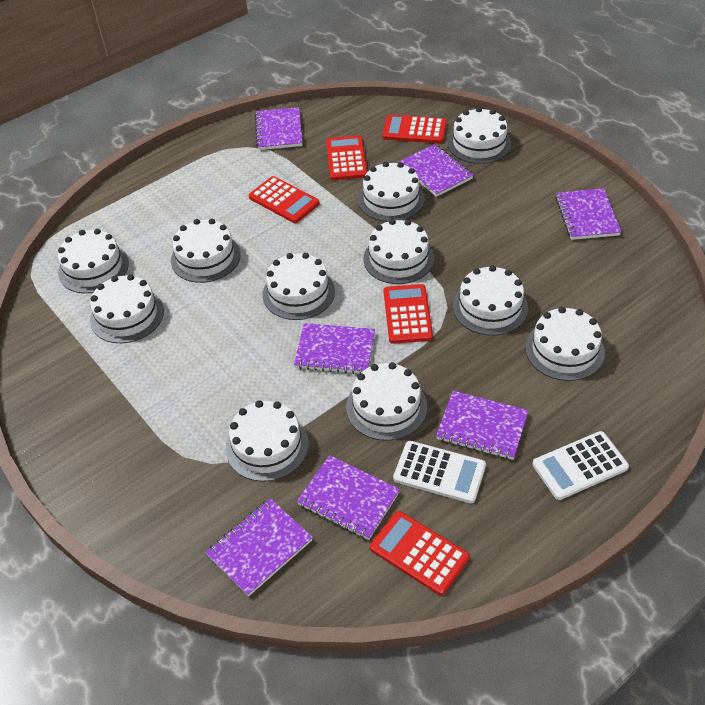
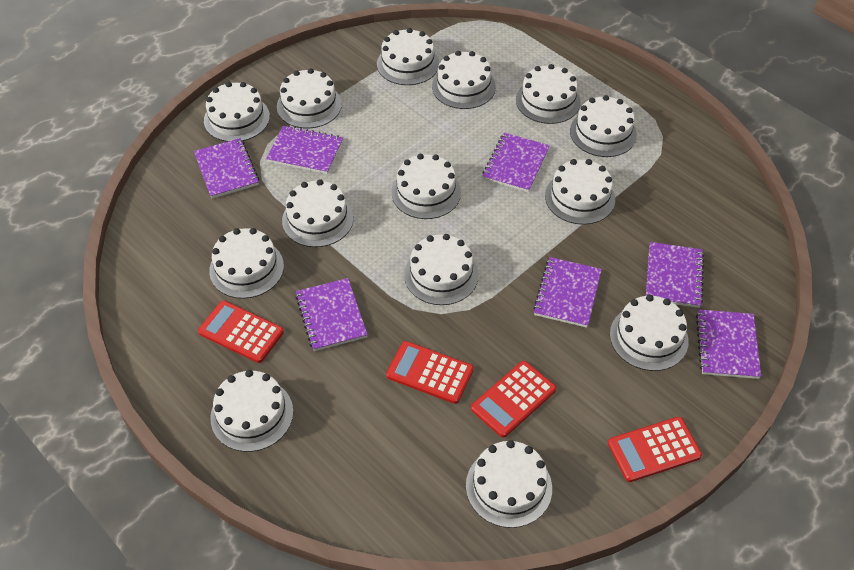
red calculator: [249,176,320,223] [326,135,367,180] [370,511,470,595] [382,115,447,144] [384,284,433,344] = 5 -> [198,301,284,363] [386,341,474,404] [471,361,556,438] [608,417,702,482] = 4
white cake: [58,229,129,293] [90,274,164,343] [171,219,241,283] [226,400,309,482] [263,253,335,320] [346,362,427,441] [358,162,425,222] [363,219,434,284] [448,107,511,164] [453,265,528,336] [525,307,605,381] = 11 -> [204,82,270,142] [209,228,284,299] [210,370,293,452] [277,68,342,128] [282,179,353,247] [377,28,439,85] [391,154,461,219] [404,234,479,305] [432,51,496,109] [466,440,552,528] [516,64,581,124] [545,159,615,225] [570,95,637,157] [610,295,689,371] = 14
white calculator: [393,441,486,503] [532,431,629,500] = 2 -> none = 0

